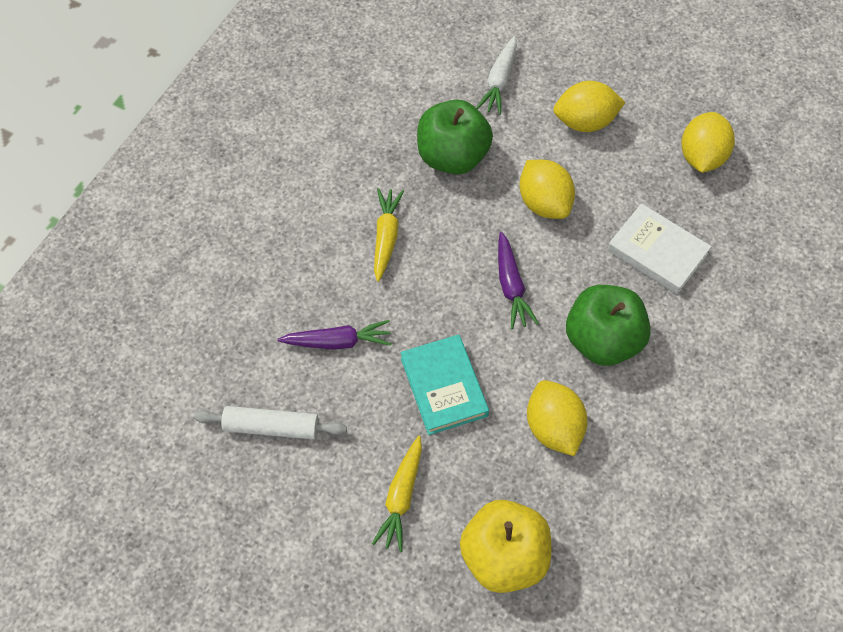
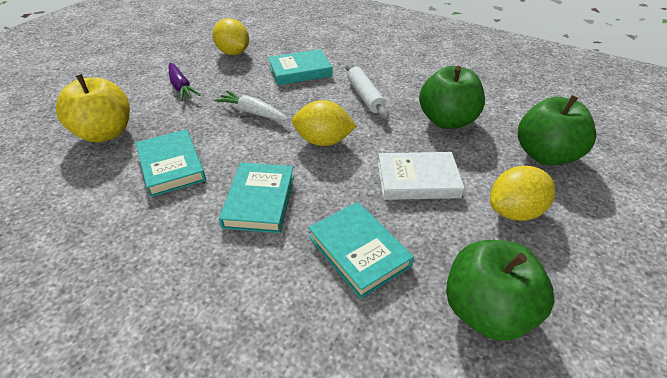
green apple: [417,100,493,174] [566,285,651,366] = 2 -> [419,66,485,129] [446,240,555,341] [518,95,596,165] = 3
purple carrot: [277,320,391,350] [498,232,539,329] = 2 -> [169,63,201,101] = 1
turquoise book: [401,334,489,435] = 1 -> [136,129,206,197] [219,163,294,233] [268,49,333,85] [308,202,414,299] = 4
yellow carrot: [372,436,422,552] [374,188,404,282] = 2 -> none = 0
yellow lemon: [519,160,575,219] [527,380,588,456] [553,81,626,132] [681,112,735,173] = 4 -> [212,18,249,55] [292,100,357,146] [490,166,556,221] = 3

